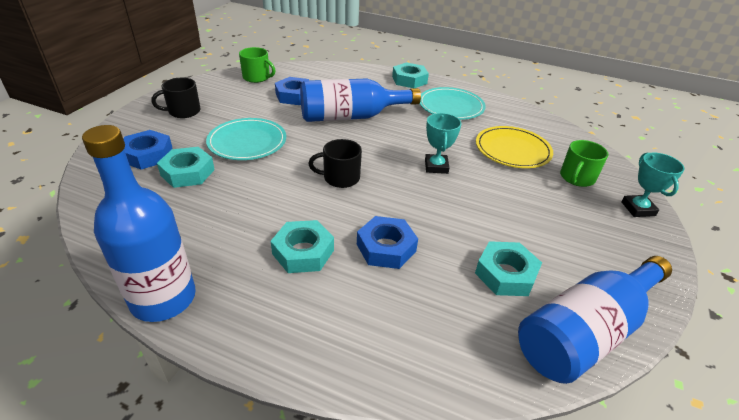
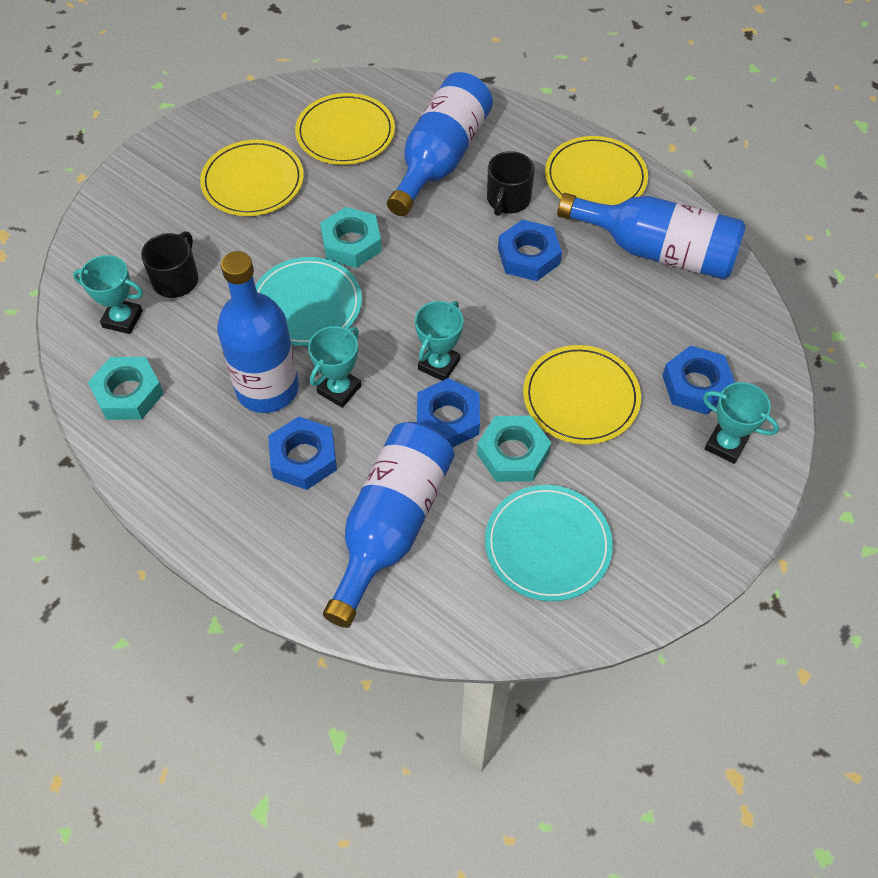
blue bottle: [82,125,196,322] [300,78,421,122] [518,256,672,384] = 3 -> [217,251,299,413] [323,422,454,628] [387,72,493,216] [557,193,746,280] = 4
blue nut: [124,130,172,170] [275,77,310,105] [357,216,418,269] = 3 -> [268,416,337,490] [417,378,480,448] [498,220,562,281] [662,345,735,415] = 4
green mug: [239,47,276,83] [560,140,609,187] = 2 -> none = 0
turquoise nut: [157,147,215,188] [271,220,334,273] [392,62,429,88] [475,241,542,296] = 4 -> [88,357,164,420] [320,207,382,268] [477,416,551,482] = 3
turquoise trophy: [425,113,462,174] [621,152,685,217] = 2 -> [73,255,143,334] [308,326,361,408] [415,301,464,381] [703,382,779,464] = 4
yellow plate: [476,126,553,168] = 1 -> [200,140,304,216] [295,93,395,165] [523,345,641,444] [545,136,648,205] = 4

